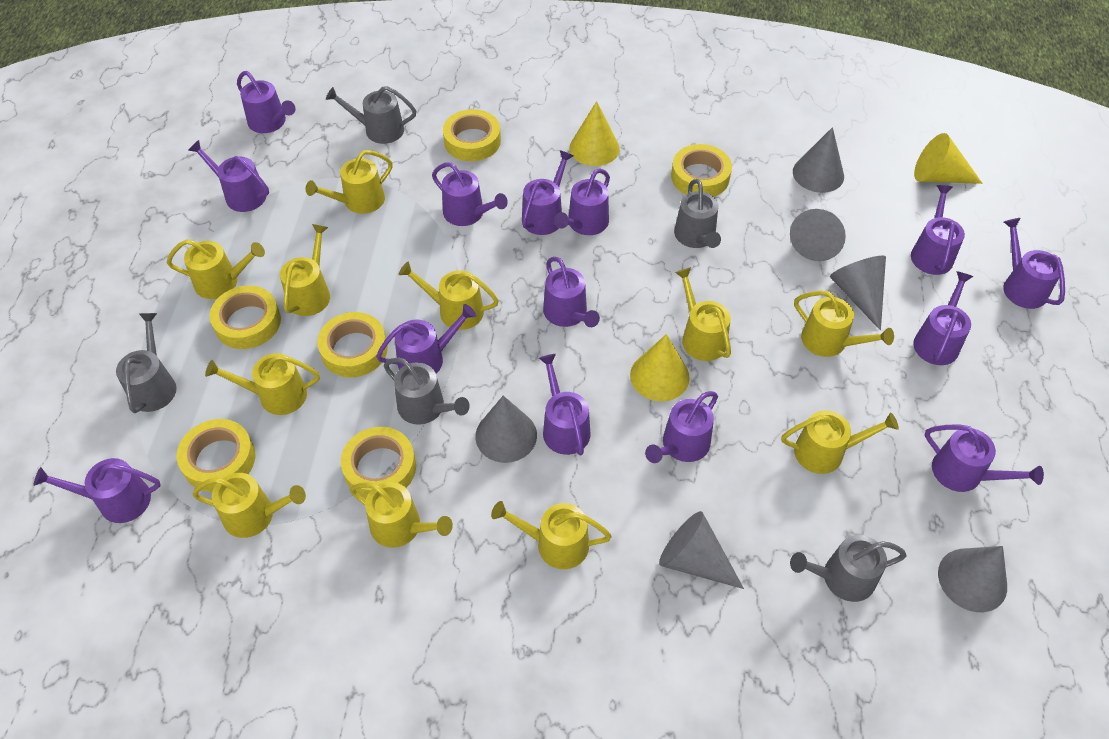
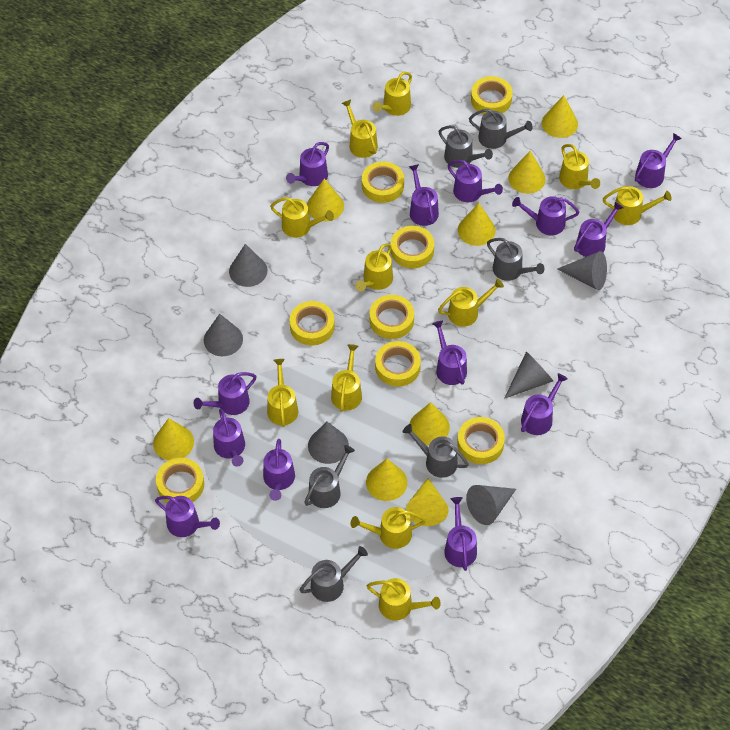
grey watering can: [116,313,177,413] [326,86,416,144] [384,358,470,425] [674,179,721,248] [790,535,907,602] = 5 -> [300,546,368,602] [304,445,355,508] [403,424,469,478] [438,125,493,168] [469,109,533,149] [487,238,544,281] = 6
purple watering can: [34,458,161,523] [188,140,269,212] [237,71,295,133] [376,304,476,374] [432,162,508,226] [522,150,574,235] [539,354,590,456] [543,257,600,327] [554,168,610,235] [645,391,718,463] [911,185,965,275] [913,271,973,365] [925,424,1044,492] [1003,218,1065,309] = 14 -> [155,496,220,537] [194,372,257,415] [213,409,245,467] [263,439,295,501] [286,142,329,186] [409,164,439,226] [432,321,467,385] [444,497,477,571] [447,160,503,202] [512,196,579,235] [521,373,567,435] [574,202,624,257] [635,133,682,188] = 13
yellow cone: [569,101,620,166] [630,334,690,401] [914,133,982,184] = 3 -> [153,418,194,460] [307,179,344,221] [366,459,407,501] [406,478,448,526] [410,402,450,445] [458,203,496,246] [508,151,546,194] [542,95,578,138] = 8
yellow tape: [177,419,255,492] [210,286,281,349] [317,312,388,377] [341,427,416,499] [443,109,501,161] [671,144,732,197] = 6 -> [156,458,204,502] [289,301,335,346] [362,162,404,203] [370,295,414,339] [375,341,421,387] [391,226,434,268] [457,417,505,464] [471,76,513,114] = 8

